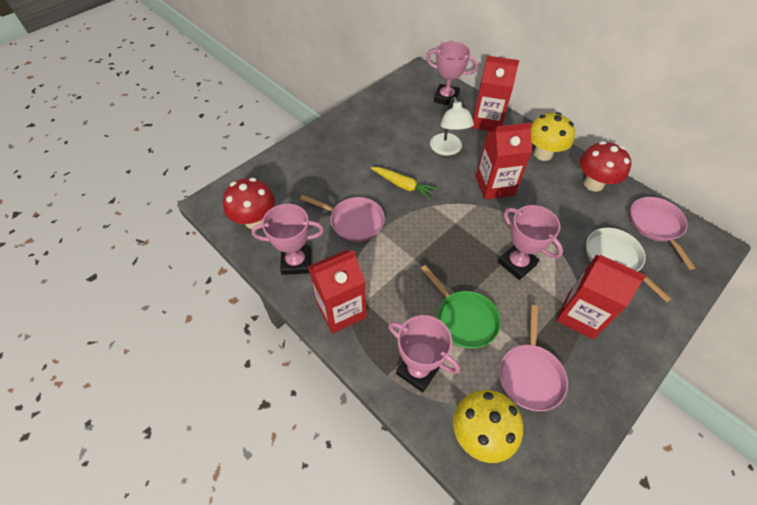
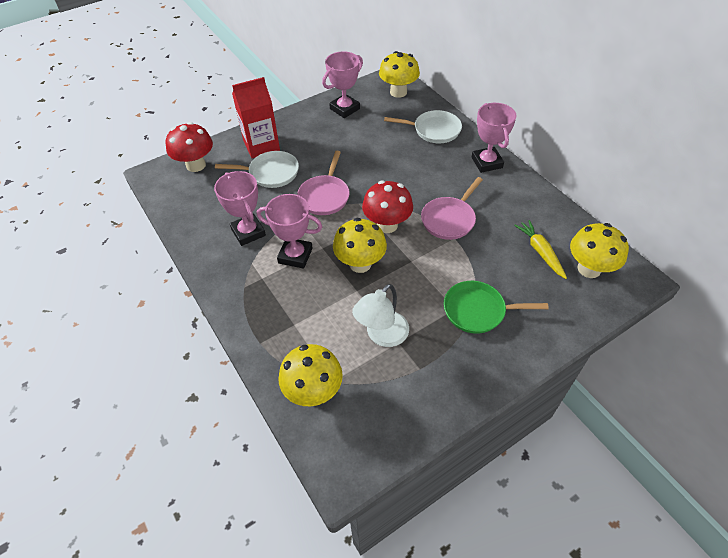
pink pan: [300,195,385,242] [499,305,568,411] [630,197,696,270] = 3 -> [297,151,350,215] [421,177,483,240] = 2
red carton: [308,250,367,334] [472,56,519,131] [476,122,532,200] [556,255,647,340] = 4 -> [232,77,280,158] = 1
white pan: [586,228,672,302] = 1 -> [215,151,299,188] [384,110,462,143] = 2
yellow mushroom: [453,390,523,463] [531,112,575,161] = 2 -> [278,344,343,406] [333,218,387,273] [379,51,420,98] [570,223,629,278] = 4

